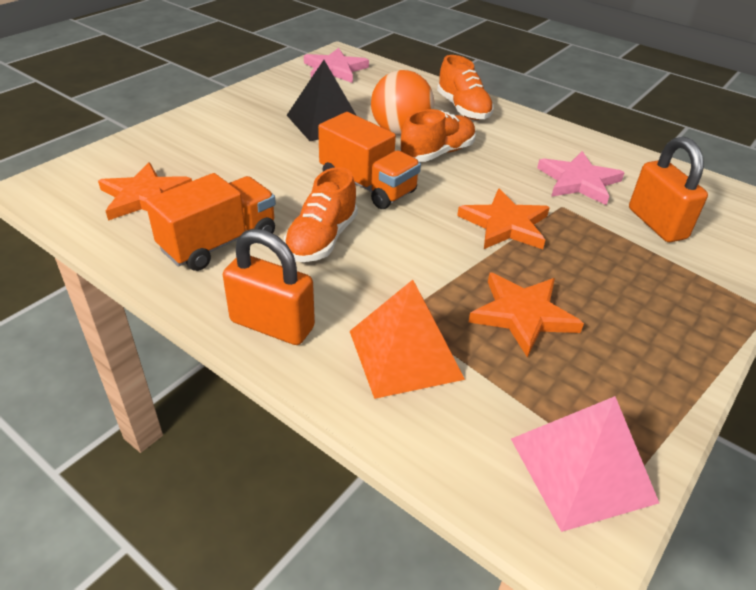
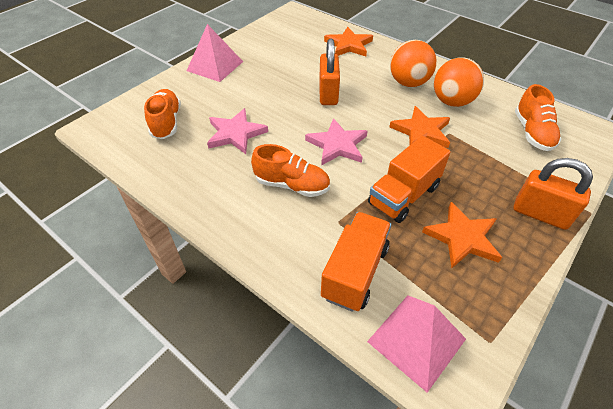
black pyramid: [287,60,357,141] = 1 -> none = 0
orange ball: [371,70,434,136] = 1 -> [390,40,436,87] [434,57,484,107] = 2
orange pyramid: [350,280,465,399] = 1 -> none = 0
pink pyramid: [511,396,659,532] = 1 -> [187,24,243,82] [367,295,466,393] = 2

